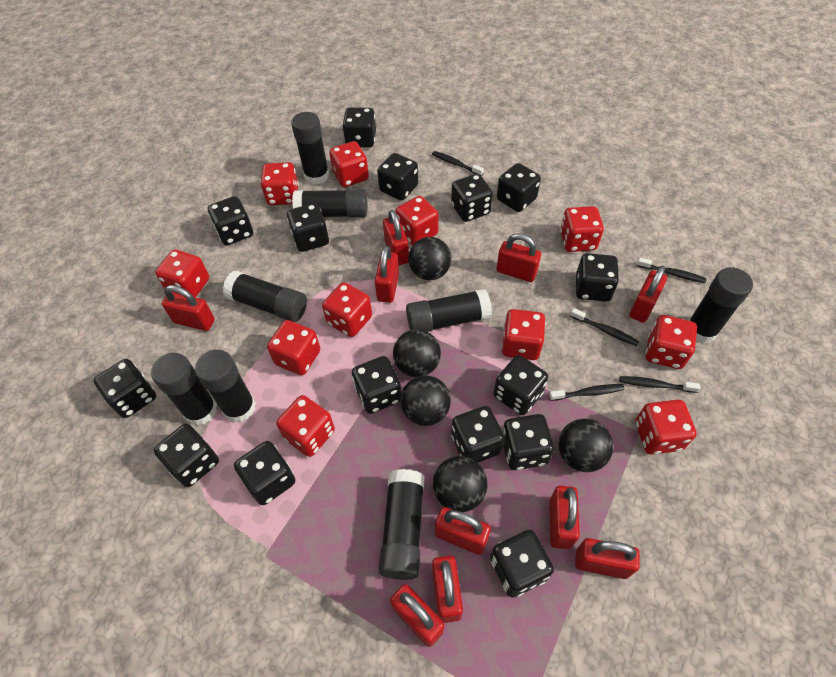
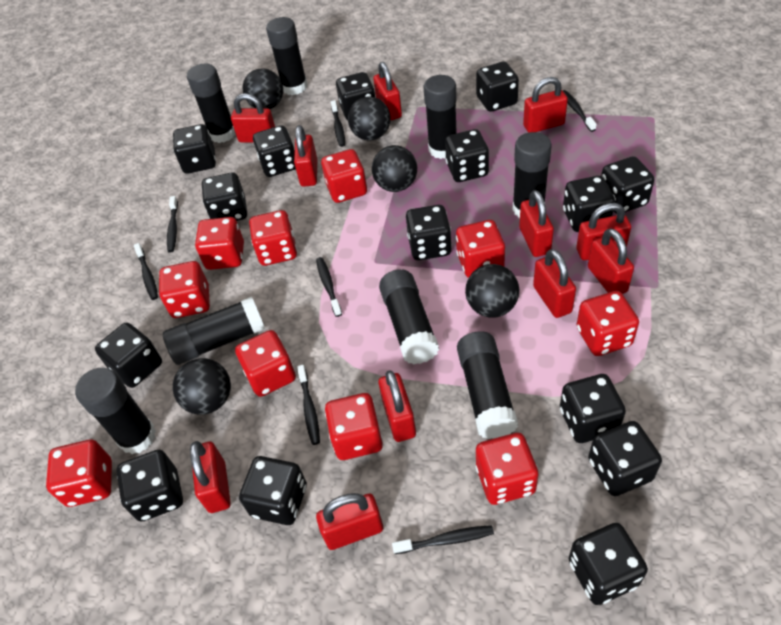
black toothbrush: [432,151,484,176] [549,384,625,401] [570,308,640,346] [619,376,700,393] [637,258,707,283] = 5 -> [134,243,158,300] [167,196,178,253] [297,365,320,445] [316,257,342,317] [331,100,345,147] [392,525,494,554] [563,90,597,132] = 7
red dice: [155,249,209,297] [260,162,299,205] [267,320,320,375] [276,395,335,457] [322,282,372,337] [329,141,369,187] [395,196,439,245] [502,309,546,360] [560,206,604,252] [635,400,697,455] [646,315,697,369] = 11 -> [46,440,112,507] [159,261,210,318] [195,217,244,270] [235,330,296,397] [249,210,297,266] [321,149,367,203] [325,393,383,460] [456,220,505,278] [476,433,539,505] [576,291,639,356] = 10
red padlock: [162,285,215,331] [375,246,399,303] [383,210,409,265] [390,584,444,647] [432,556,463,623] [435,507,491,555] [497,233,541,282] [549,486,580,549] [575,538,640,579] [629,266,667,323] = 10 -> [190,441,231,513] [231,93,275,143] [294,125,317,187] [316,493,383,550] [373,62,402,120] [378,370,416,442] [519,190,554,257] [523,77,568,133] [533,249,576,318] [576,203,631,260] [588,228,634,294] = 11

